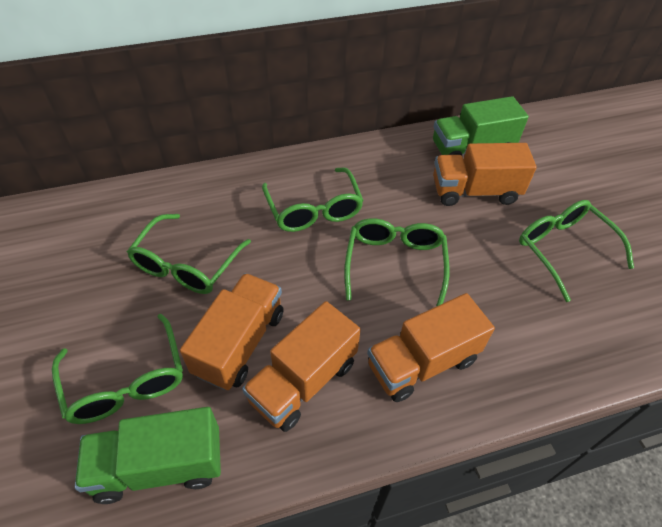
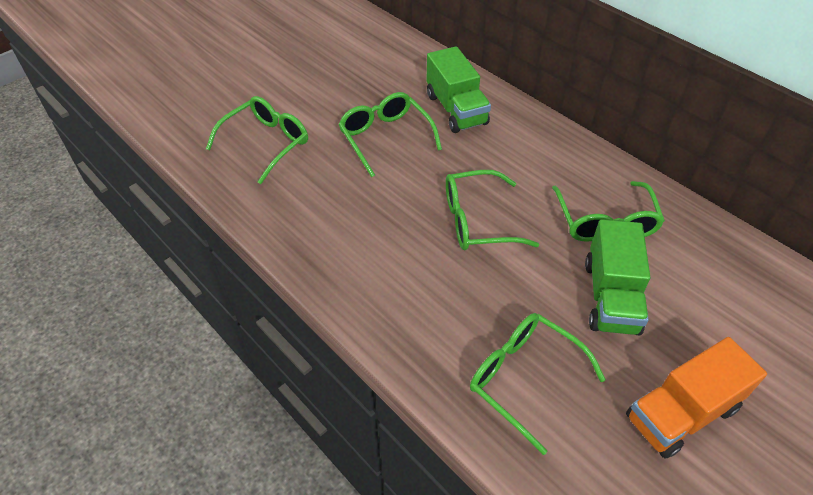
orange truck: [180,273,284,390] [242,301,361,432] [367,293,495,402] [433,143,537,206] = 4 -> [626,337,767,459] = 1

